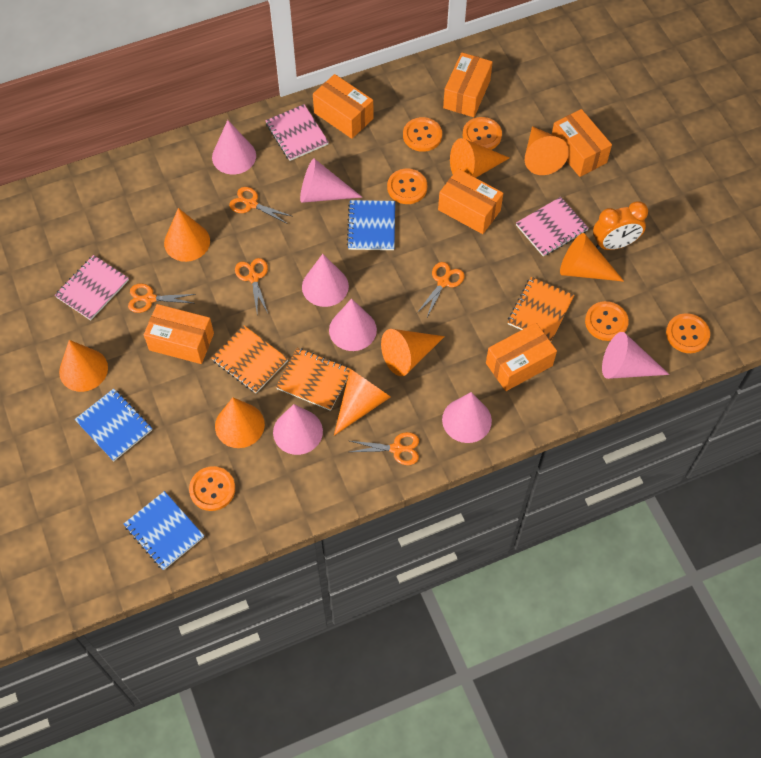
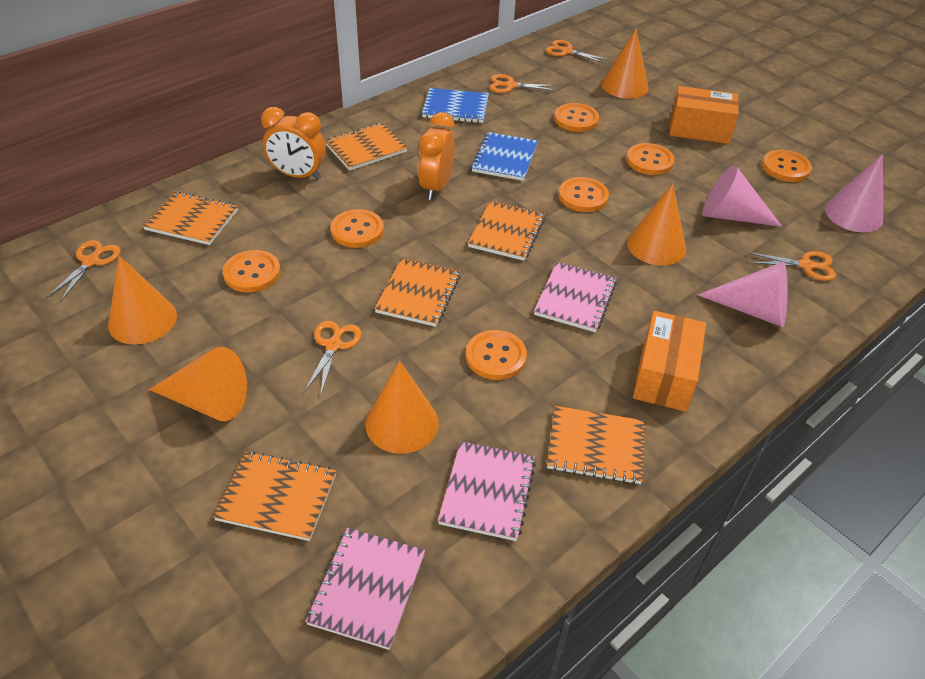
blue notebook: [75,388,152,461] [124,491,204,570] [347,200,395,250] = 3 -> [422,88,489,123] [471,132,538,181] = 2
orange box: [144,304,214,364] [313,74,373,139] [438,169,503,234] [443,52,493,117] [486,323,557,391] [552,109,612,177] = 6 -> [633,311,706,412] [670,86,739,144] = 2
orange button: [189,466,235,511] [387,169,427,204] [403,117,442,152] [463,117,502,150] [585,301,629,341] [666,313,710,353] = 6 -> [223,250,281,292] [331,209,384,248] [466,330,527,380] [554,103,599,132] [559,177,609,212] [626,143,675,175] [762,150,812,182] = 7
orange clock: [593,201,648,250] = 1 -> [261,107,326,180] [418,112,455,200] = 2
orange cone: [59,340,108,392] [164,208,210,262] [215,397,265,448] [334,369,390,436] [381,329,445,376] [450,138,509,178] [525,126,569,175] [560,233,624,282] = 8 -> [108,255,177,345] [149,347,247,421] [365,361,439,454] [602,29,649,99] [627,184,686,266] = 5
orange notebook: [211,325,288,393] [276,348,350,411] [508,277,574,342] = 3 -> [143,191,238,245] [213,451,336,541] [325,123,407,171] [374,258,460,327] [468,200,545,261] [547,406,645,485] = 6
pink cone: [212,120,256,174] [273,404,323,455] [300,158,362,203] [302,254,349,307] [329,299,377,351] [442,392,492,443] [602,332,670,379] = 7 -> [698,262,788,327] [702,165,782,227] [825,153,883,233] = 3

